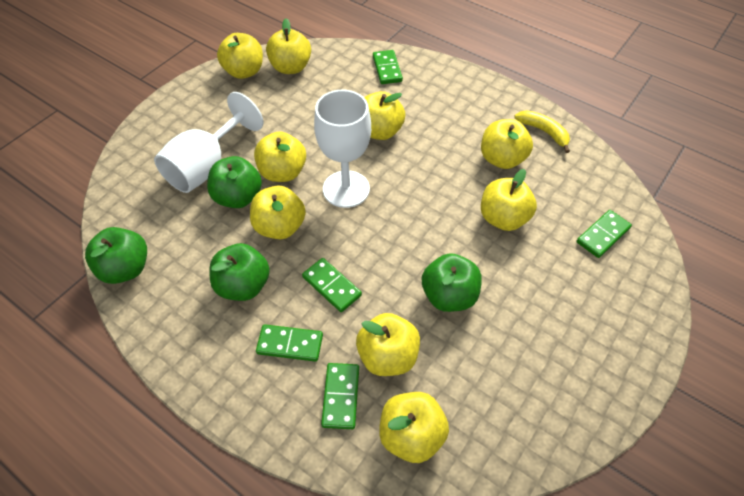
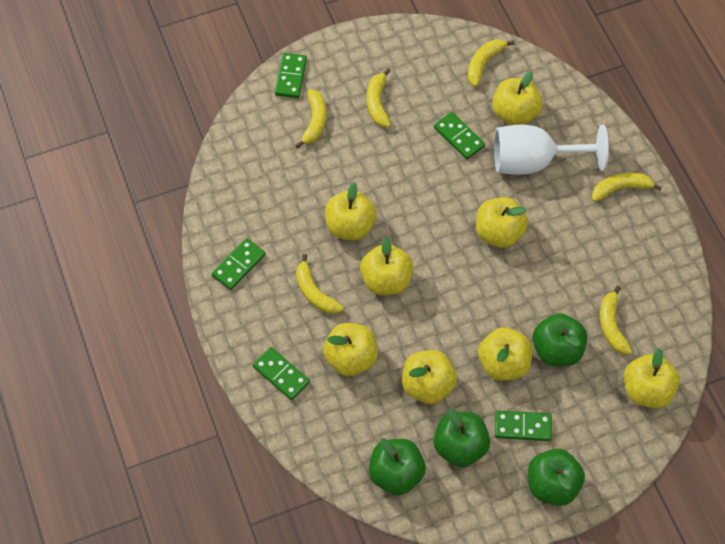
white goblet: [154,92,263,193] [314,90,371,208] = 2 -> [494,125,609,175] = 1
yellow apple: [217,33,263,79] [250,186,306,239] [254,131,306,182] [266,18,311,74] [356,313,420,376] [364,91,405,140] [379,392,449,463] [481,119,533,169] [481,169,537,231] = 9 -> [323,323,377,376] [325,182,377,241] [360,237,413,295] [402,350,457,404] [476,197,528,248] [478,327,533,381] [492,72,542,125] [624,348,680,408] = 8
yellow banana: [514,110,570,153] = 1 -> [295,89,326,148] [296,254,344,314] [367,68,391,127] [468,39,515,87] [592,173,662,202] [600,285,632,355] = 6

